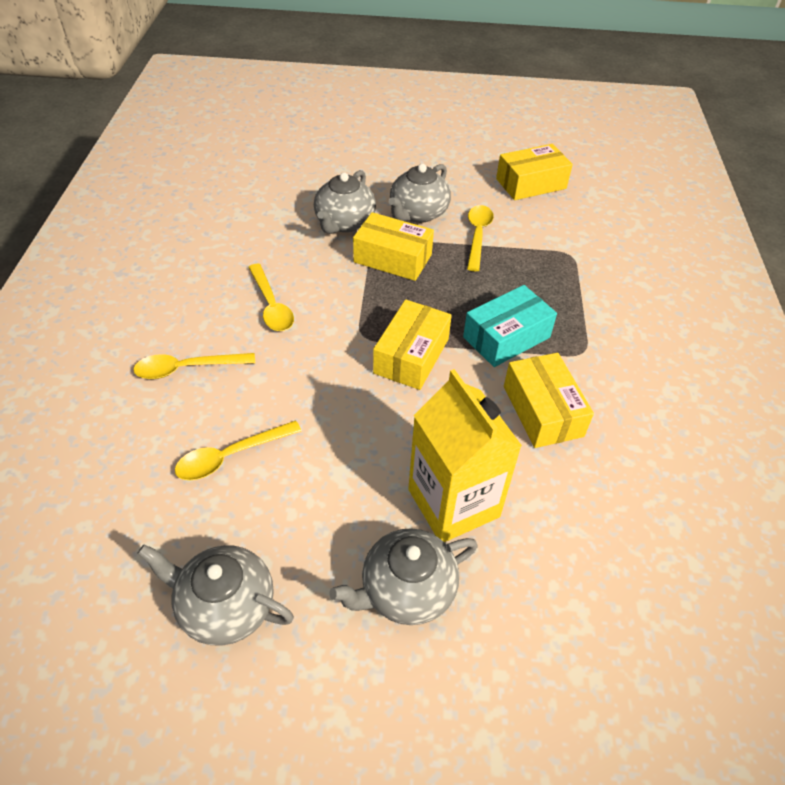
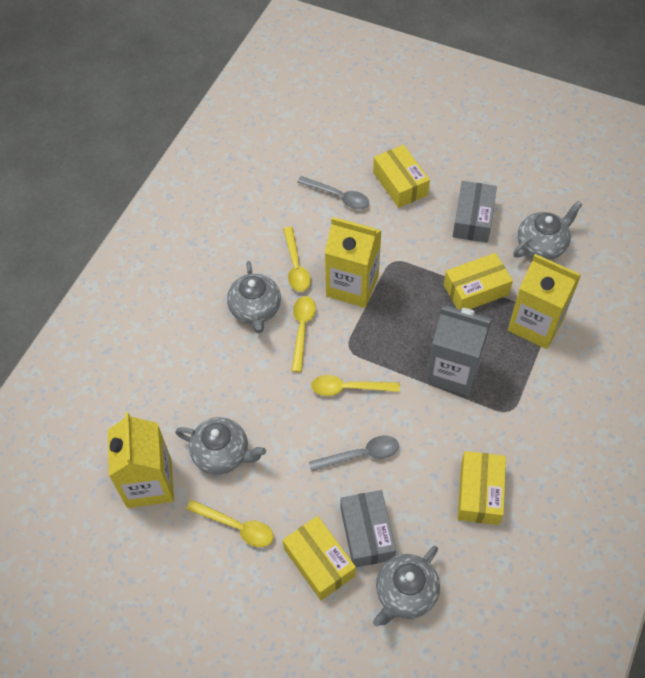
grey box: none = 0 -> [340,490,396,567] [452,181,497,243] = 2
grey carton: none = 0 -> [426,305,492,396] = 1
grey spoon: none = 0 -> [297,176,369,209] [309,435,399,472] = 2
turquoise box: [463,285,557,367] = 1 -> none = 0
yellow carton: [408,369,522,542] = 1 -> [108,412,174,508] [325,217,382,308] [508,254,581,349] = 3

